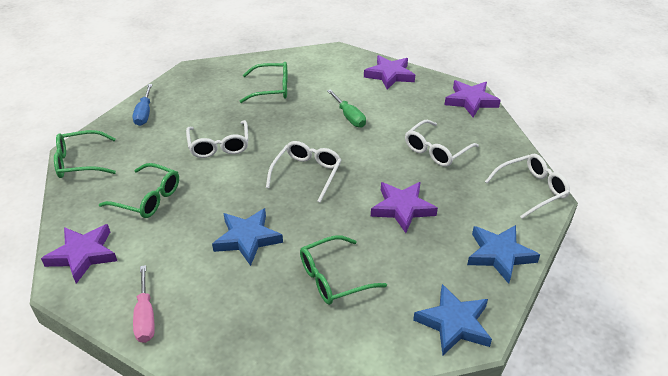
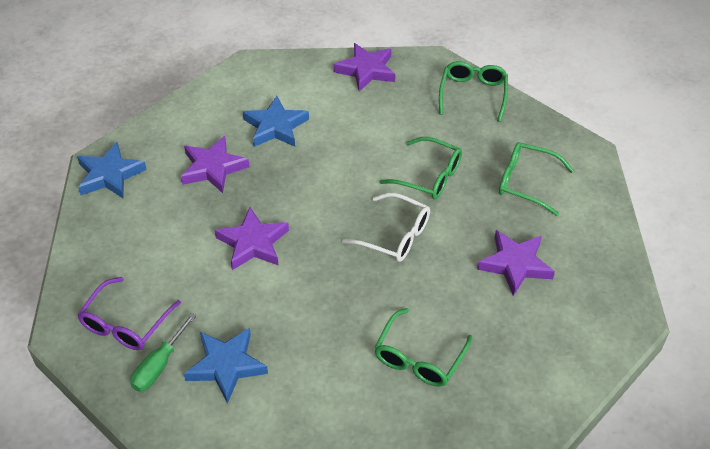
blue screwdriver: [132,84,152,126] = 1 -> none = 0
pink screwdriver: [133,265,155,343] = 1 -> none = 0
purple glasses: none = 0 -> [77,277,181,350] = 1
white glasses: [186,120,248,158] [266,141,341,203] [405,120,479,167] [485,154,570,219] = 4 -> [342,193,430,262] = 1

